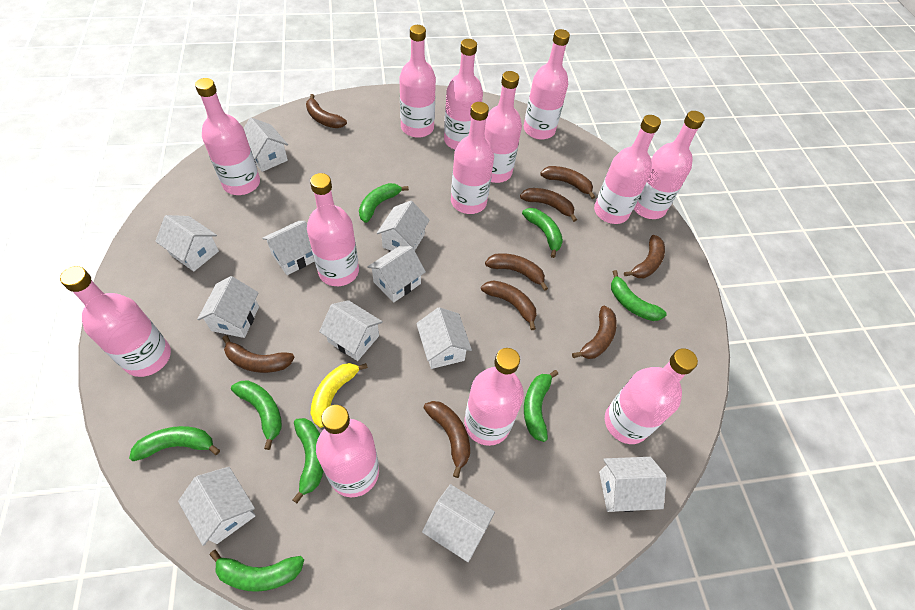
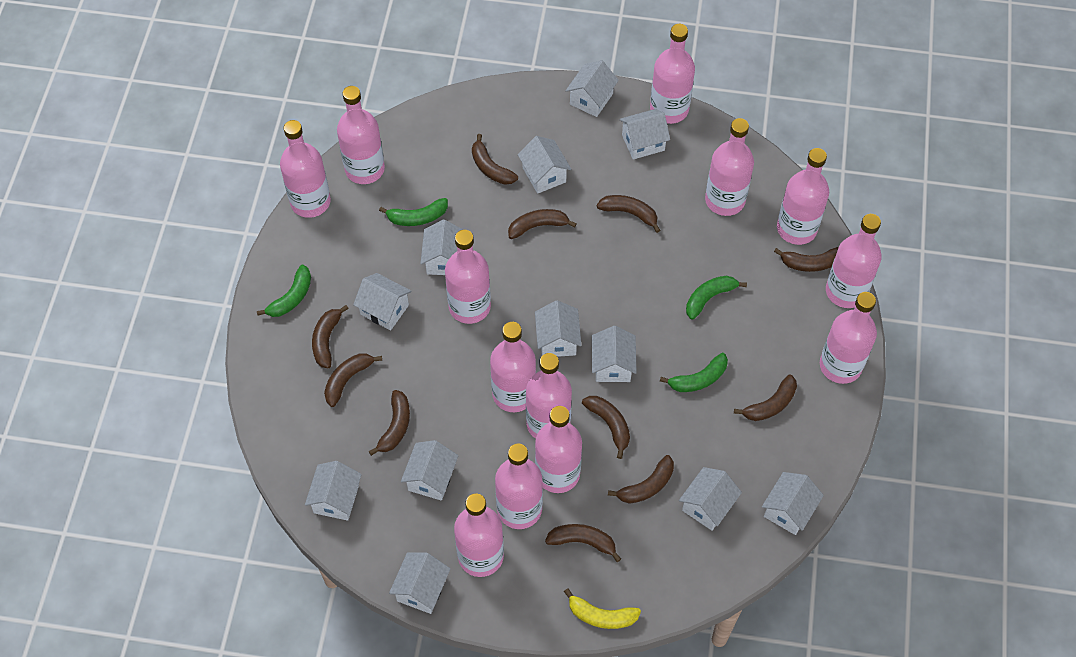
brown banana: [222,335,294,373] [306,94,347,128] [424,401,470,478] [481,280,537,330] [485,253,548,291] [520,188,577,222] [540,166,595,199] [572,306,617,359] [624,235,665,278] = 9 -> [312,305,349,368] [324,353,382,407] [369,390,410,456] [472,134,518,185] [508,209,577,239] [545,524,621,562] [582,396,630,459] [597,195,661,233] [608,455,674,504] [734,374,797,421] [774,247,839,272] = 11
green banana: [129,426,220,461] [210,549,304,592] [231,380,282,450] [292,418,324,503] [359,183,409,223] [522,208,563,258] [524,370,558,442] [611,270,667,321] = 8 -> [257,265,311,317] [379,198,448,226] [660,353,728,392] [686,276,747,320] = 4
white house: [155,215,219,272] [178,467,256,546] [197,276,259,338] [243,118,288,172] [262,221,315,275] [319,300,383,361] [367,246,426,302] [377,201,430,251] [416,307,472,369] [422,484,495,562] [599,457,667,512] = 11 -> [305,461,362,521] [353,273,412,330] [389,552,451,614] [401,440,458,501] [420,220,463,275] [518,136,571,194] [535,300,581,357] [566,60,619,117] [592,326,637,382] [619,109,670,159] [679,467,742,530] [762,472,824,535] = 12

